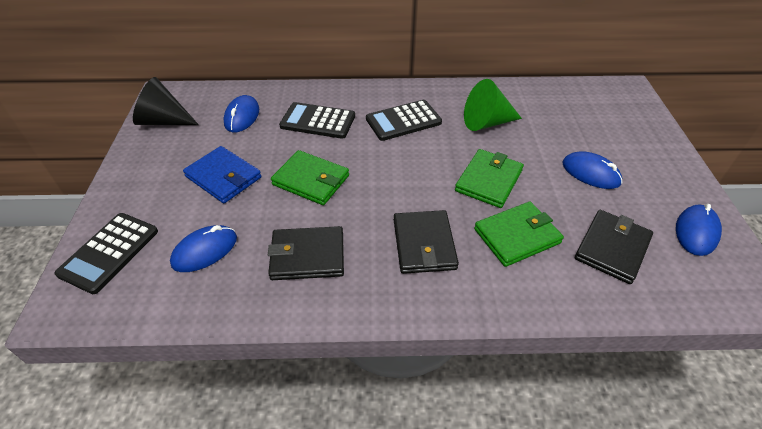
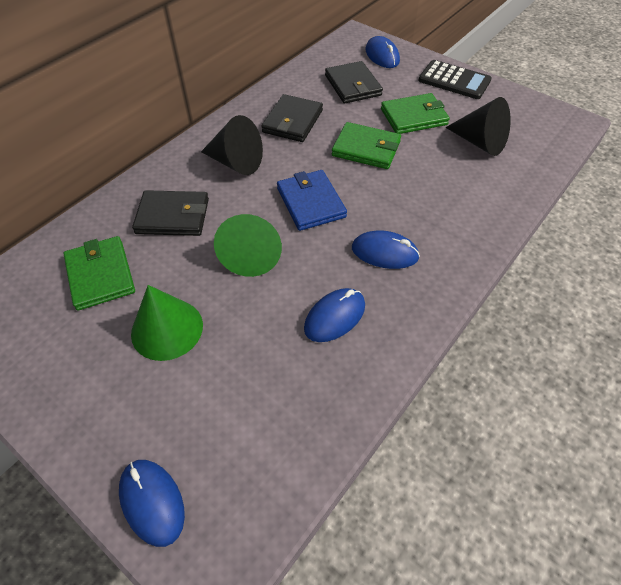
black calculator: [55,213,158,294] [279,102,355,139] [366,100,442,141] = 3 -> [418,60,492,99] = 1
black cone: [133,77,199,125] = 1 -> [201,115,263,175] [446,97,511,156] = 2
green cone: [464,79,522,131] = 1 -> [131,285,203,361] [214,214,282,277] = 2

